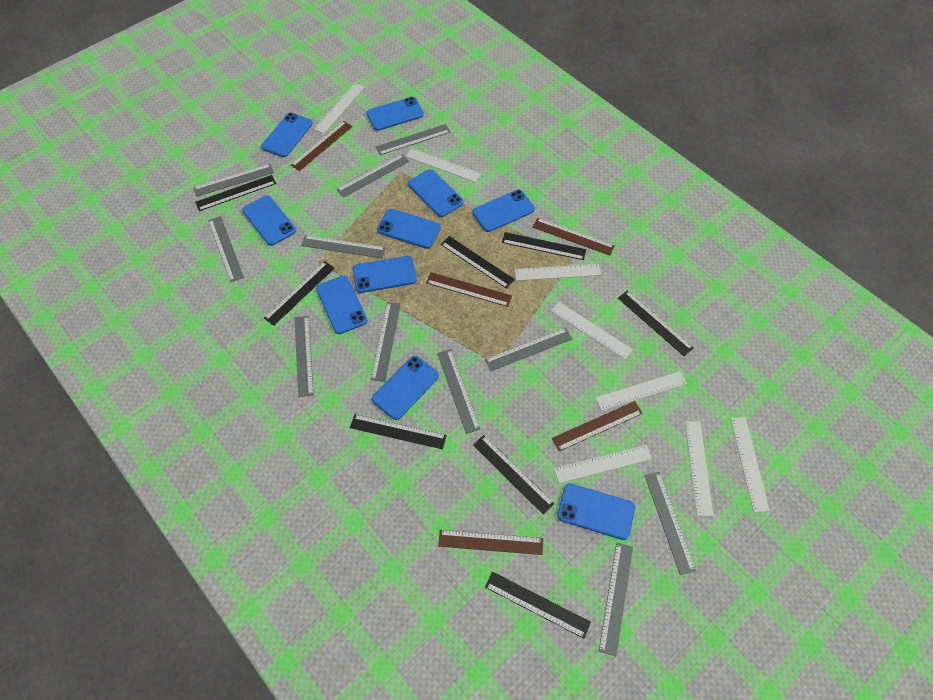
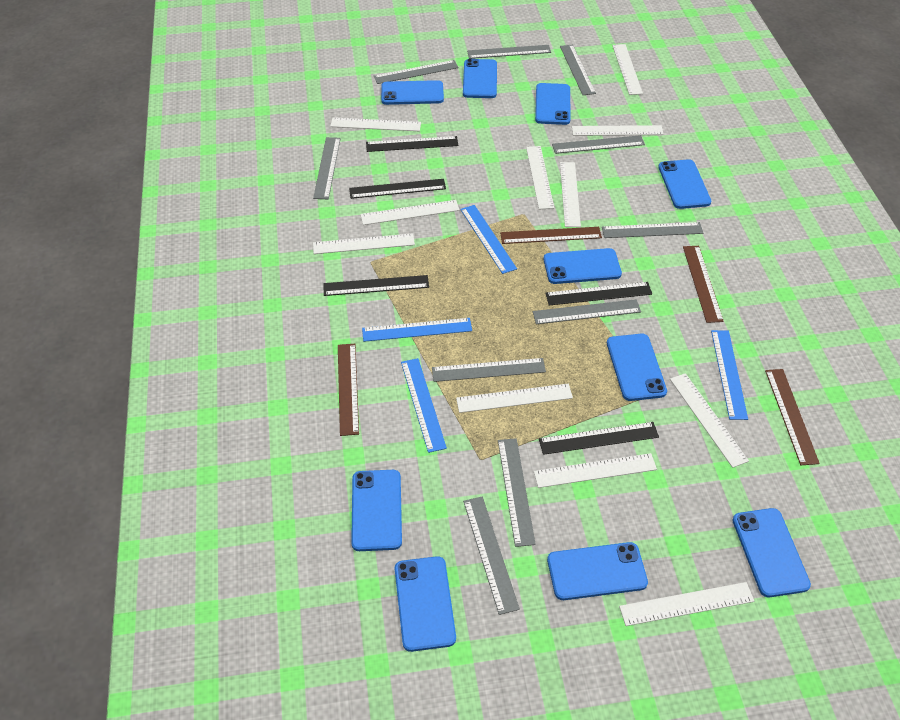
black ruler: [195,175,276,211] [264,261,335,326] [350,414,447,449] [441,236,515,289] [473,435,555,515] [485,572,591,639] [502,232,586,260] [618,290,694,356] = 8 -> [323,275,429,296] [349,179,446,199] [366,136,458,152] [539,422,659,455] [545,282,652,306] = 5
blue ruler: none = 0 -> [362,318,472,342] [401,358,447,453] [460,205,517,274] [711,330,748,420] = 4
brown ruler: [291,121,353,171] [426,272,512,307] [438,530,543,555] [533,218,615,256] [552,401,643,451] = 5 -> [338,344,359,436] [500,227,602,244] [683,246,724,323] [765,369,820,465] = 4
grey ruler: [193,164,274,197] [208,216,244,282] [294,316,314,397] [301,235,386,258] [337,154,409,198] [371,302,401,382] [376,124,450,155] [437,349,480,434] [485,328,572,371] [599,543,633,656] [644,472,696,575] = 11 -> [313,137,341,199] [374,60,458,84] [432,358,546,382] [463,497,520,615] [467,45,551,59] [498,438,536,547] [533,299,641,324] [552,135,645,154] [560,44,596,95] [602,222,703,238] = 10
white ruler: [314,83,364,134] [406,148,481,182] [515,264,601,281] [551,302,633,360] [554,445,652,483] [596,371,687,411] [685,421,713,516] [730,417,770,512] = 8 -> [313,233,415,254] [330,117,421,131] [360,200,459,225] [456,384,573,413] [526,146,554,209] [534,453,657,488] [560,162,581,227] [572,125,664,136] [612,44,643,95] [619,582,754,626] [670,373,749,468] = 11

